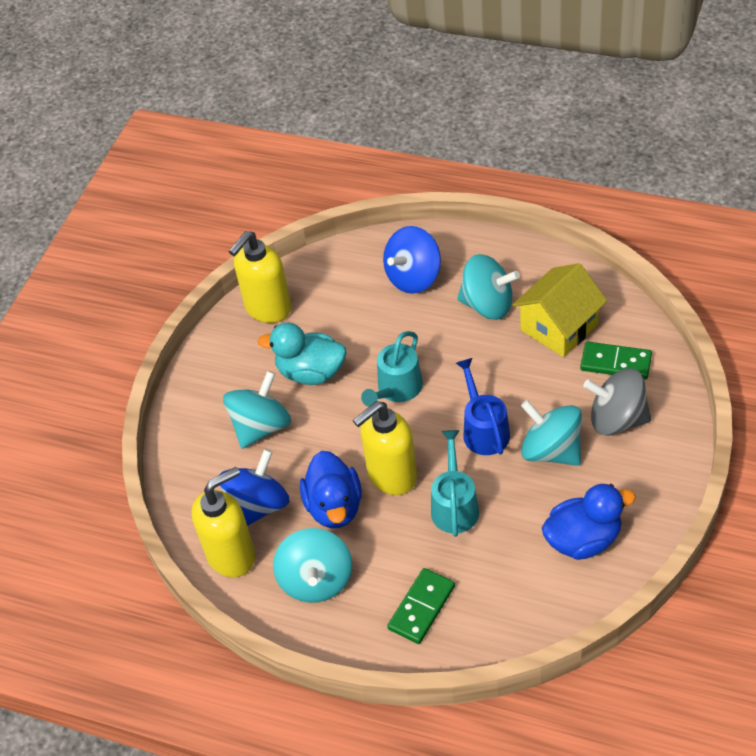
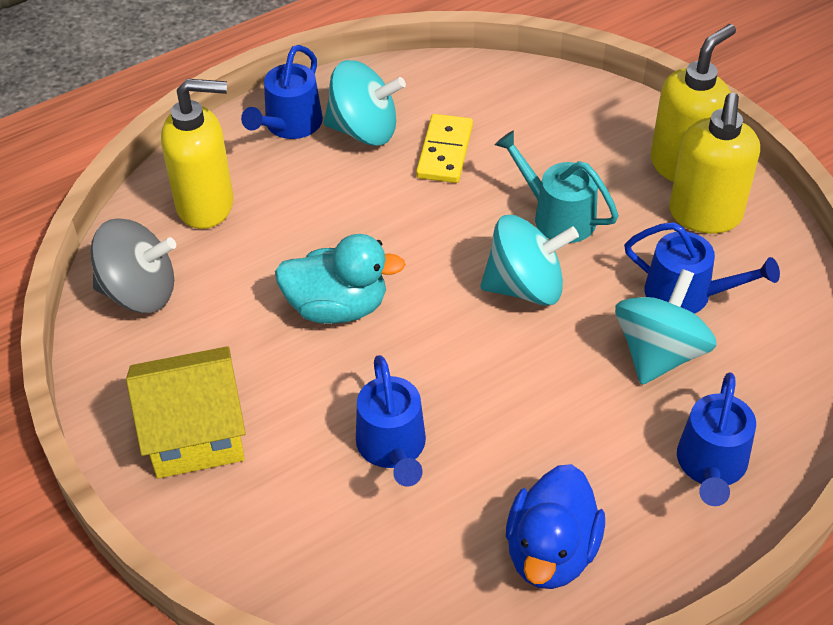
blue duck: [300,451,362,528] [542,484,636,560] = 2 -> [506,464,605,589] = 1
blue spinning top: [218,449,290,526] [383,226,441,294] = 2 -> none = 0
blue watering can: [456,358,510,455] = 1 -> [241,45,323,139] [356,355,426,487] [624,222,780,314] [677,373,756,506] = 4
green domino: [387,568,455,644] [580,342,652,380] = 2 -> none = 0
turquoise spinning top: [223,371,291,449] [273,528,352,603] [457,254,520,320] [521,400,582,466] = 4 -> [324,60,406,146] [480,215,579,306] [615,269,717,385] = 3
turquoise watering can: [361,331,423,407] [431,430,479,537] = 2 -> [495,130,619,243] = 1
yellow domino: none = 0 -> [416,114,473,183] = 1

